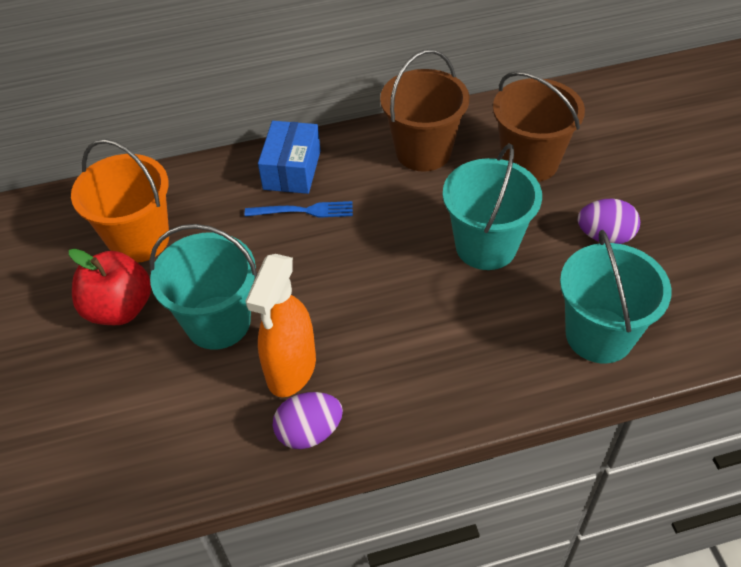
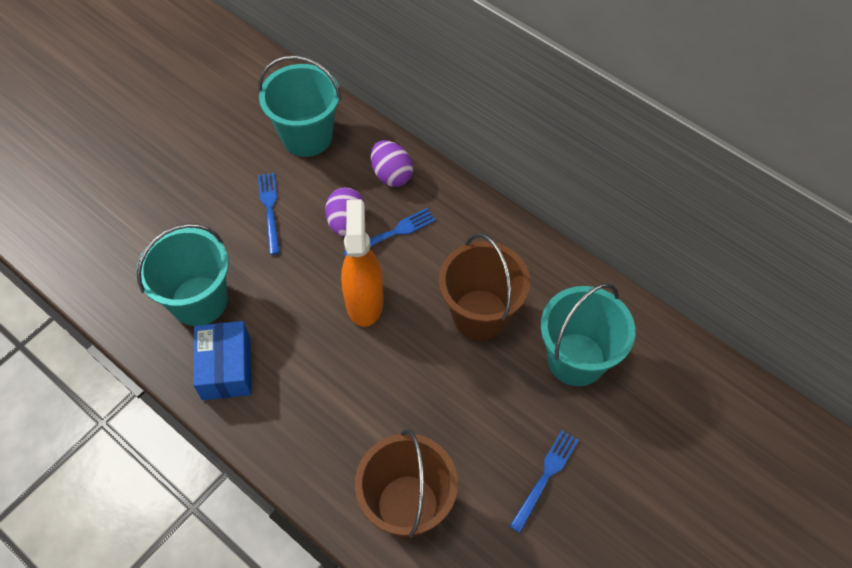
blue fork: [245,201,353,218] = 1 -> [258,173,280,255] [343,208,436,257] [509,430,579,533] = 3
orange bucket: [71,139,169,263] = 1 -> none = 0
red apple: [69,249,151,325] = 1 -> none = 0

